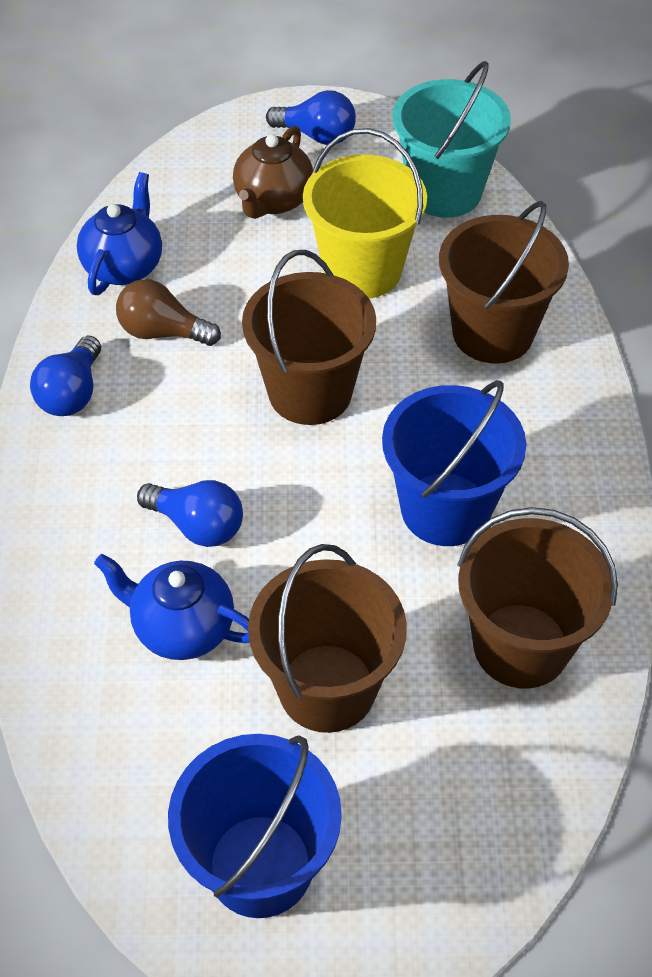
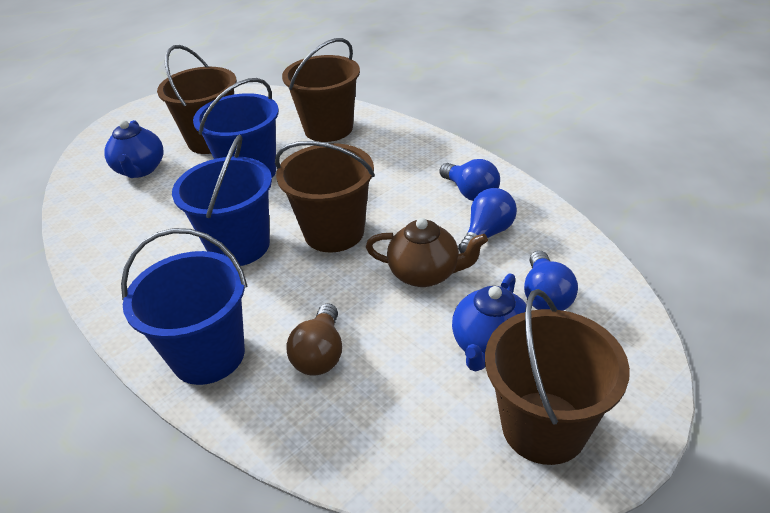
blue bucket: [168,734,342,918] [382,380,526,546] = 2 -> [121,228,247,385] [172,135,272,266] [193,78,279,178] = 3
turquoise bucket: [392,61,511,218] = 1 -> none = 0
yellow bucket: [303,128,427,298] = 1 -> none = 0

